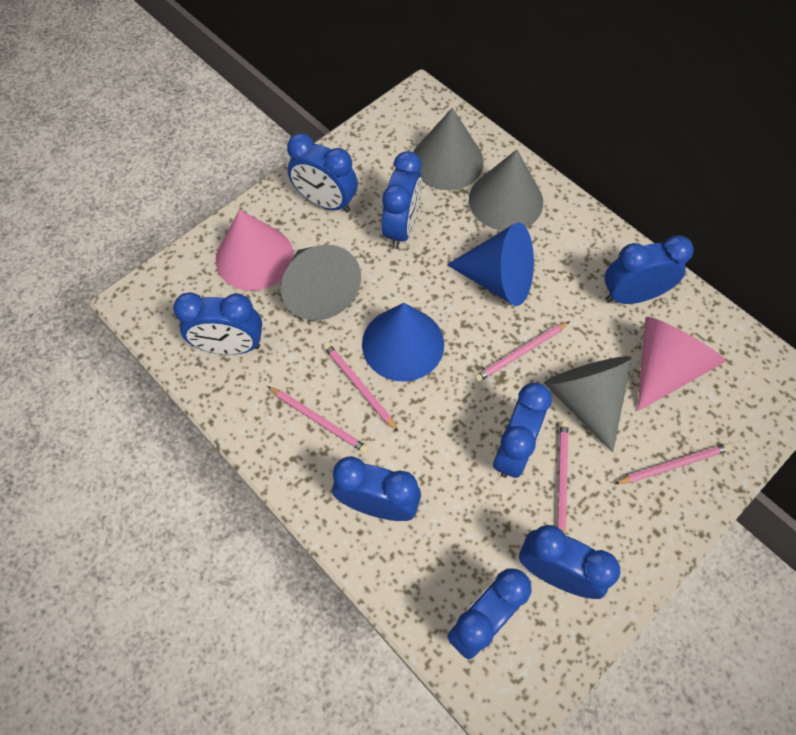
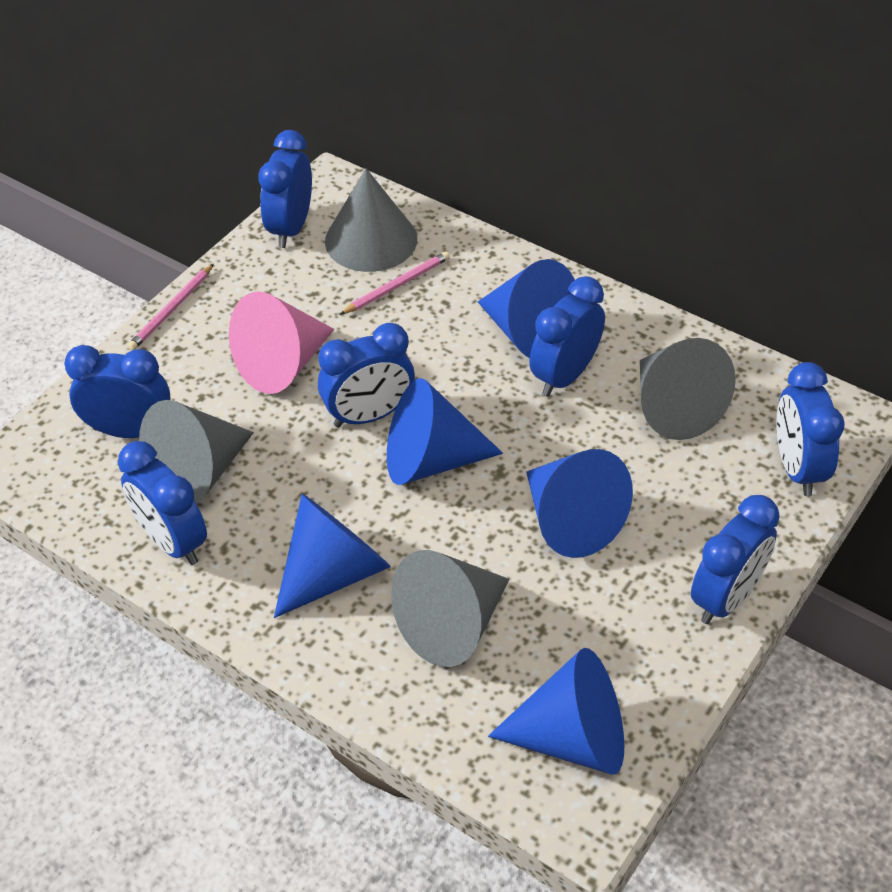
blue clock: [173,292,262,355] [287,133,358,213] [332,456,421,521] [382,151,422,249] [447,568,532,659] [493,383,552,478] [519,525,620,599] [604,235,694,304] = 8 -> [64,345,171,438] [118,441,207,565] [258,130,312,248] [318,323,415,428] [529,276,605,397] [691,495,780,624] [776,362,845,496] = 7
blue cone: [362,303,444,382] [447,222,534,306] = 2 -> [274,494,391,618] [387,378,503,485] [478,259,575,358] [488,648,624,774] [526,449,633,558] = 5
pink cone: [216,210,293,291] [637,317,726,411] = 2 -> [229,291,334,394] = 1
pink pencil: [267,386,368,453] [323,342,398,431] [474,321,570,382] [558,421,568,534] [614,444,731,484] = 5 -> [128,264,214,350] [340,252,450,315] = 2

